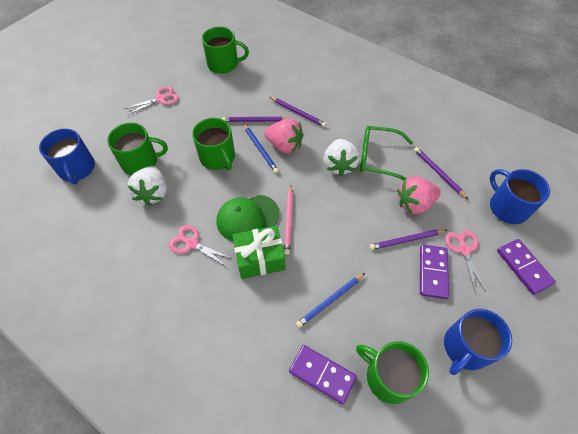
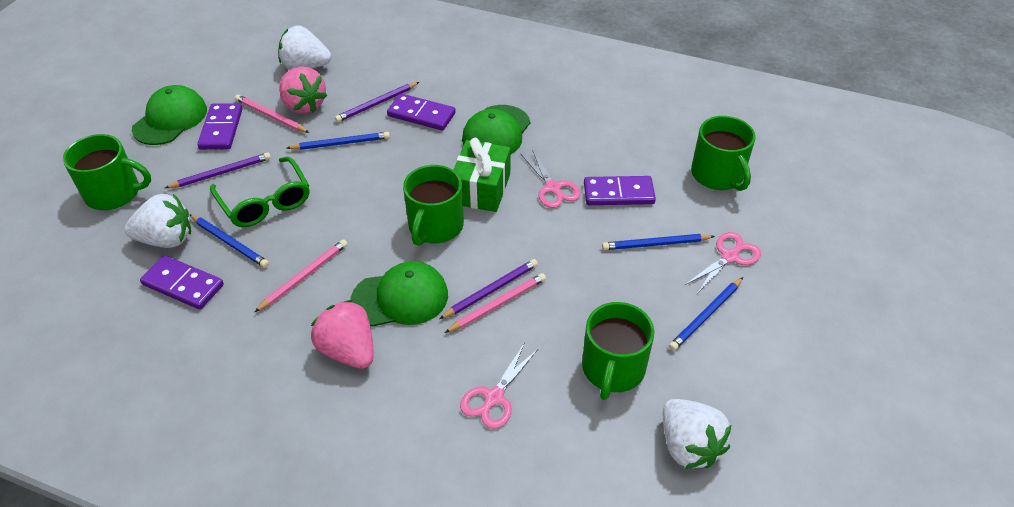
blue mug: [39,129,95,184] [444,309,512,375] [490,169,550,224] = 3 -> none = 0
blue pencil: [243,123,279,173] [296,273,365,328] = 2 -> [189,214,269,268] [287,132,390,150] [602,234,715,250] [669,277,743,351] = 4
green cap: [217,195,279,241] = 1 -> [132,85,207,145] [351,261,448,327] [462,105,530,155] = 3
pink pencil: [284,185,293,255] = 1 -> [235,95,309,133] [255,239,348,312] [445,273,546,333] = 3
purple domino: [289,345,357,404] [420,245,449,299] [497,239,556,295] = 3 -> [140,255,224,310] [197,103,242,150] [387,94,456,131] [584,176,656,205] = 4
purple pencil: [222,117,288,122] [270,97,326,127] [369,229,446,250] [414,147,468,199] = 4 -> [165,152,271,188] [335,82,419,122] [439,259,538,319] = 3
white strawberry: [127,166,167,206] [324,139,360,176] = 2 -> [124,194,191,248] [278,25,331,70] [663,399,731,469] = 3

